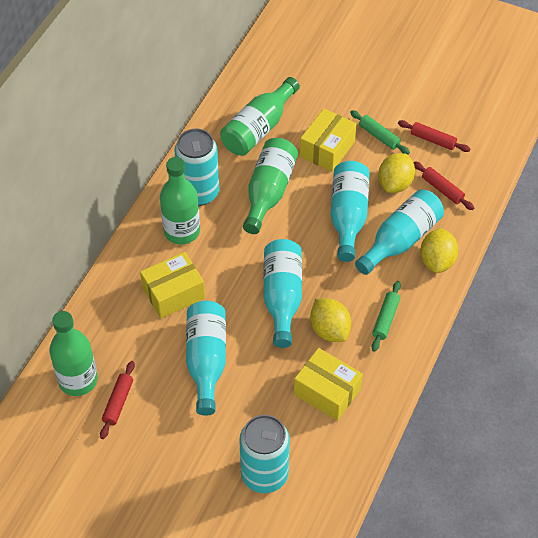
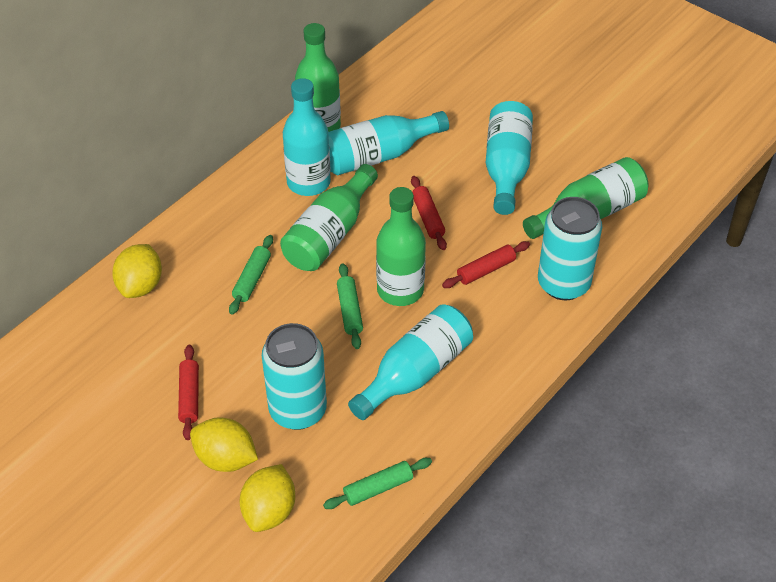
green rolling pin: [350,110,410,155] [372,281,401,352] = 2 -> [229,235,273,315] [323,458,432,509] [337,263,363,349] = 3
yellow box: [140,252,205,318] [294,348,363,421] [300,108,356,172] = 3 -> none = 0

